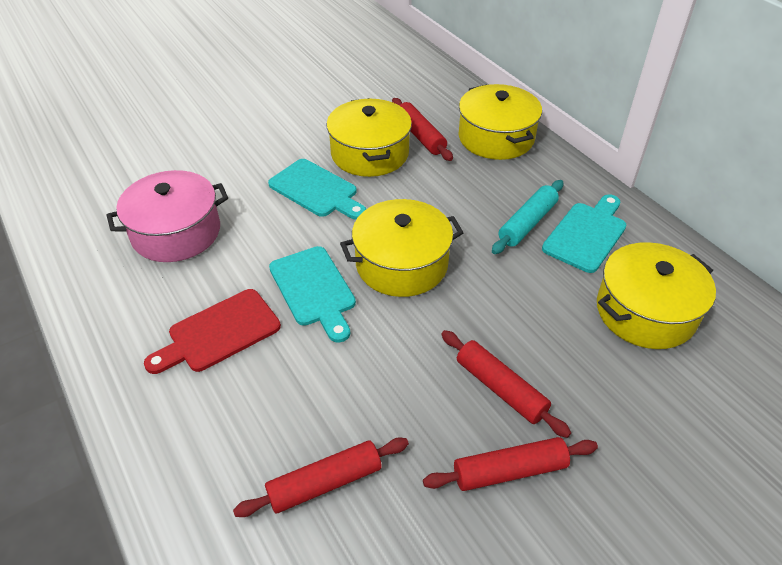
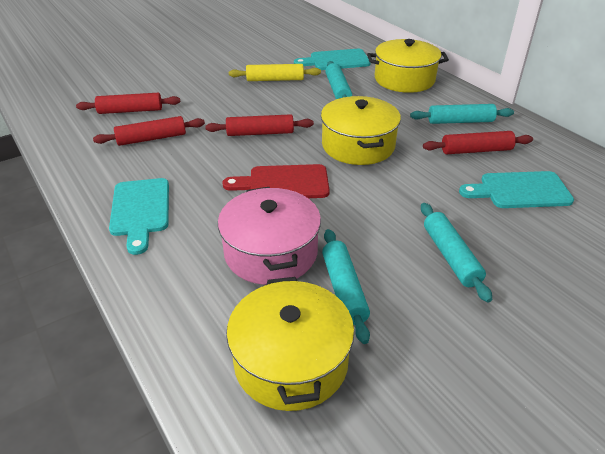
turquoise rolling pin: [492,180,563,254] = 1 -> [322,229,370,344] [325,61,352,99] [410,104,514,124] [421,203,492,302] = 4
yellow pot: [327,98,412,177] [340,199,464,297] [459,84,542,160] [597,242,716,349] = 4 -> [226,277,354,411] [321,96,401,165] [367,39,449,93] = 3
yellow rolling pin: none = 0 -> [229,64,321,81] = 1

